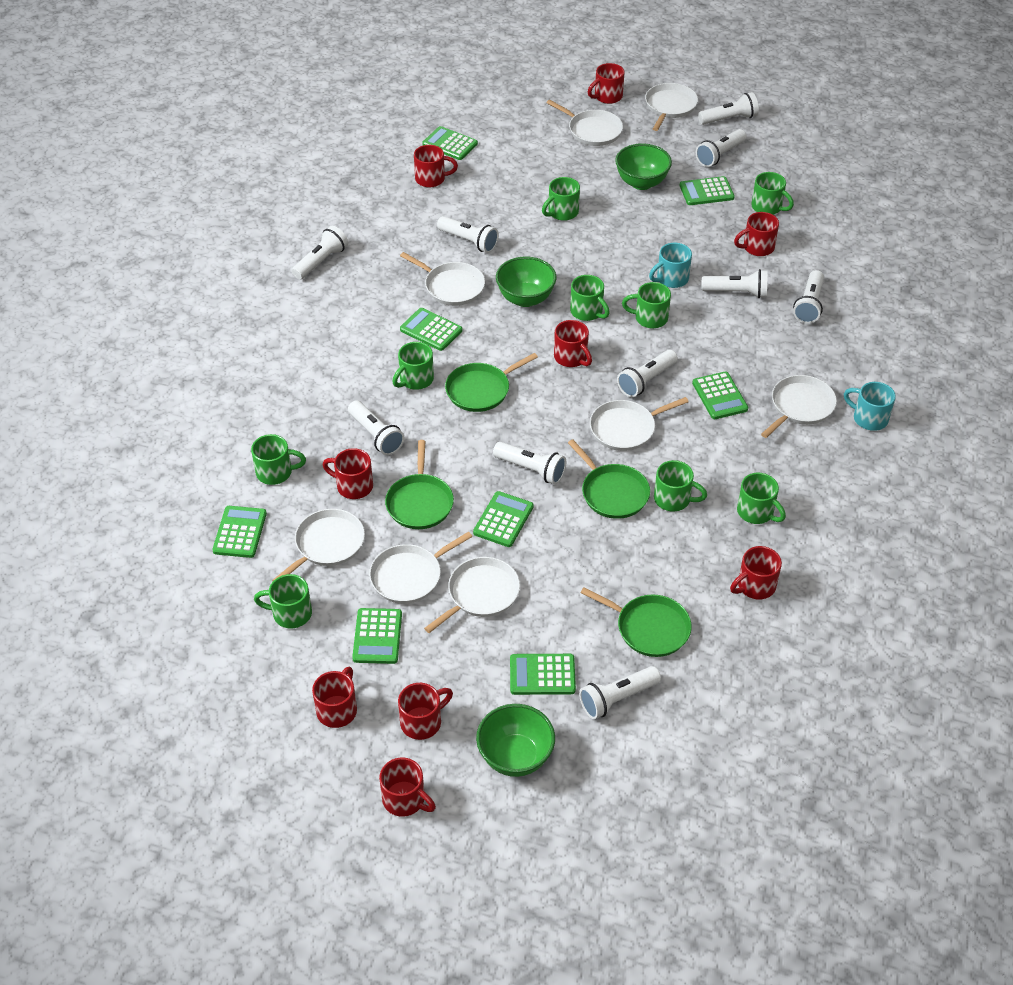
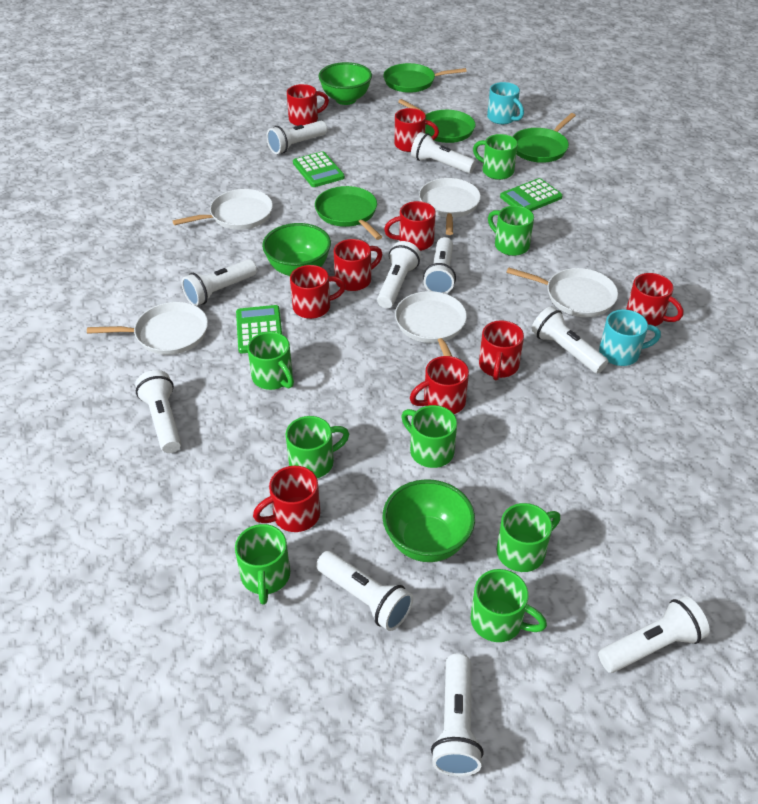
green calculator: [212,506,267,558] [352,608,402,664] [400,308,462,351] [422,126,478,160] [473,491,534,547] [510,654,576,695] [679,176,735,205] [692,372,748,419] = 8 -> [236,305,282,353] [293,151,345,187] [500,178,563,211] = 3
green mug: [251,434,306,485] [254,574,312,628] [392,342,434,390] [542,177,580,221] [570,275,610,321] [622,282,671,328] [654,460,707,512] [737,473,786,524] [751,172,794,215] = 9 -> [235,524,290,605] [247,332,294,390] [286,416,349,478] [401,405,457,468] [471,569,547,642] [473,134,518,180] [488,206,534,256] [496,503,560,572] = 8
white pan: [272,509,365,581] [369,531,473,604] [400,252,485,306] [424,557,520,633] [547,100,623,146] [590,397,689,451] [645,83,698,131] [761,375,837,438] = 8 -> [87,302,208,355] [173,189,273,230] [395,291,467,356] [419,178,481,235] [506,267,618,317] = 5

